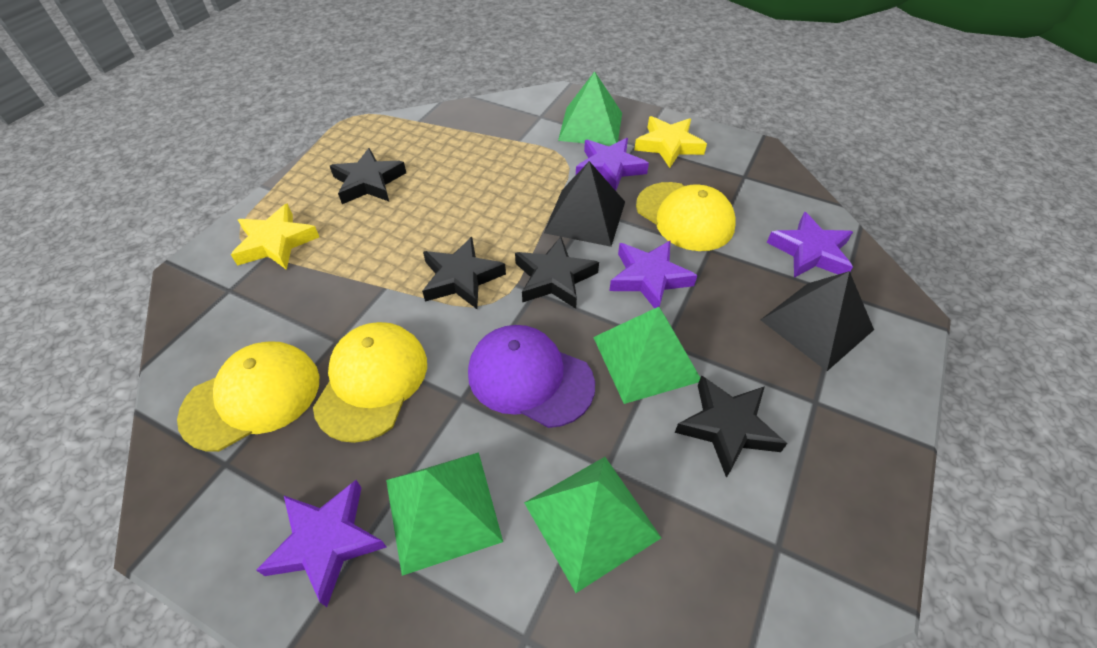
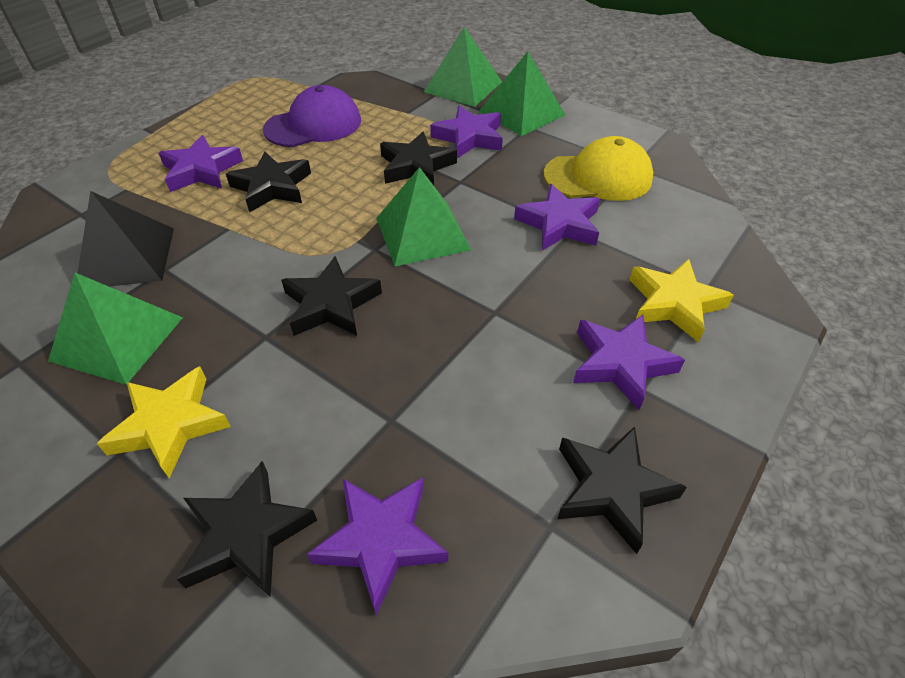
black pyramid: [544,161,625,247] [761,271,874,371] = 2 -> [78,191,174,286] = 1
black star: [330,148,406,204] [422,237,506,309] [515,237,599,309] [675,375,787,478] = 4 -> [177,461,317,597] [226,151,311,212] [281,256,382,336] [380,132,457,185] [557,426,687,554] = 5
purple star: [256,480,386,607] [576,138,649,191] [609,241,697,309] [767,212,853,278] = 4 -> [158,135,243,192] [307,477,448,615] [430,106,503,158] [514,184,600,251] [573,315,685,410] = 5
yellow cap: [177,341,319,452] [313,322,427,443] [636,182,736,251] = 3 -> [544,136,653,201] = 1

